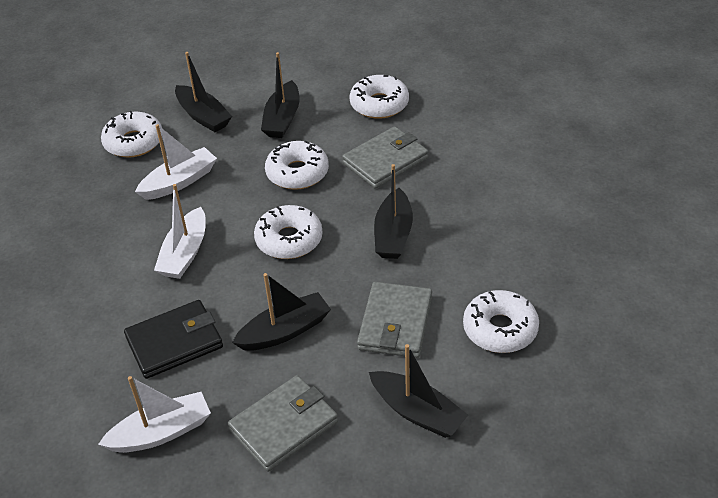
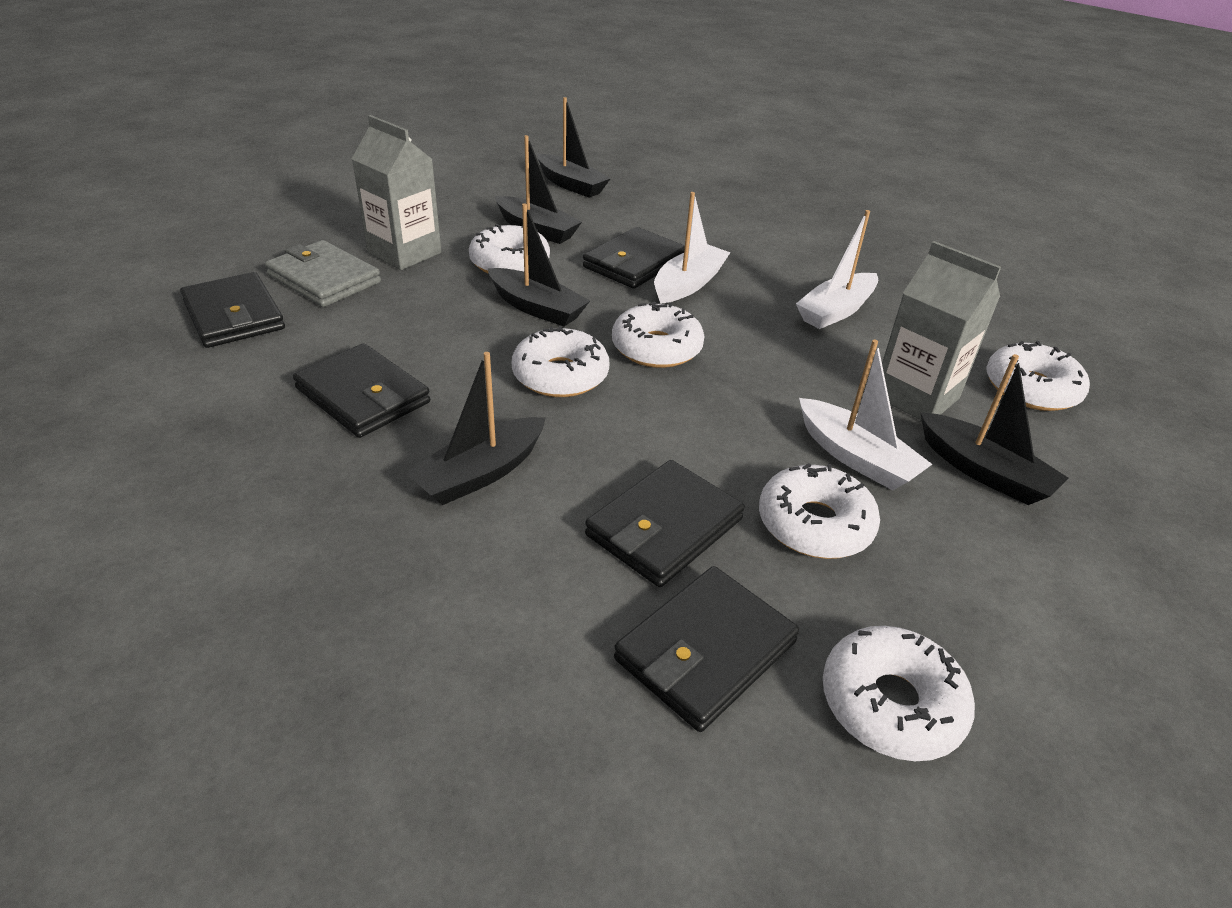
black wallet: [124,300,223,379] = 1 -> [180,272,285,348] [293,343,430,438] [583,227,685,289] [585,460,745,587] [614,566,799,732] = 5
grey carton: none = 0 -> [352,115,441,270] [882,241,1001,421] = 2
grey wallet: [228,375,338,472] [342,126,428,189] [357,282,432,358] = 3 -> [265,240,381,307] = 1
white donut: [101,111,162,158] [254,205,323,259] [265,141,329,190] [350,75,409,119] [463,290,539,353] = 5 -> [469,224,550,274] [512,326,609,397] [612,301,704,368] [759,463,880,559] [823,626,975,761] [986,341,1090,411] = 6

